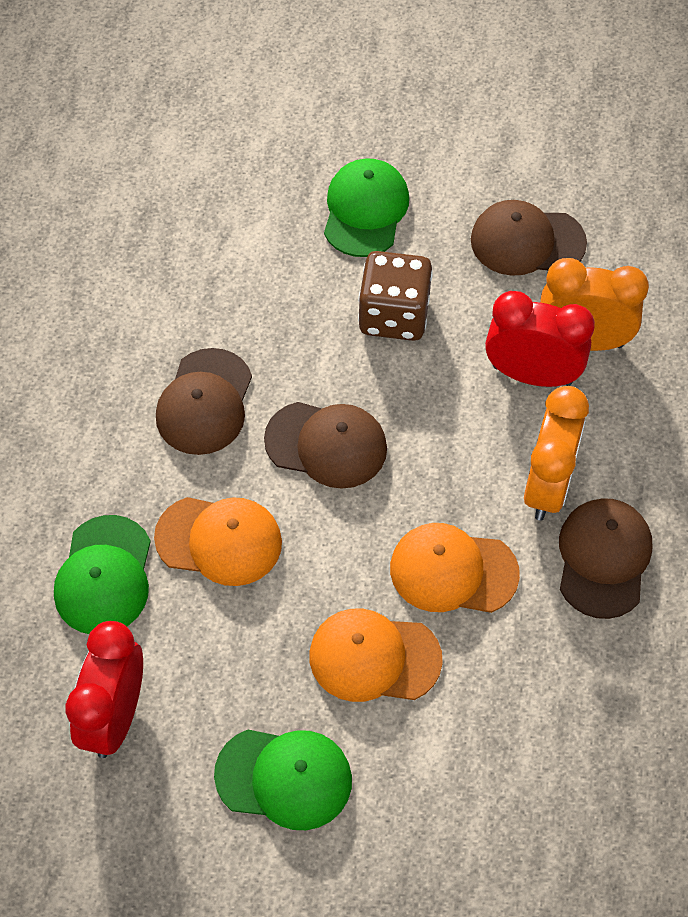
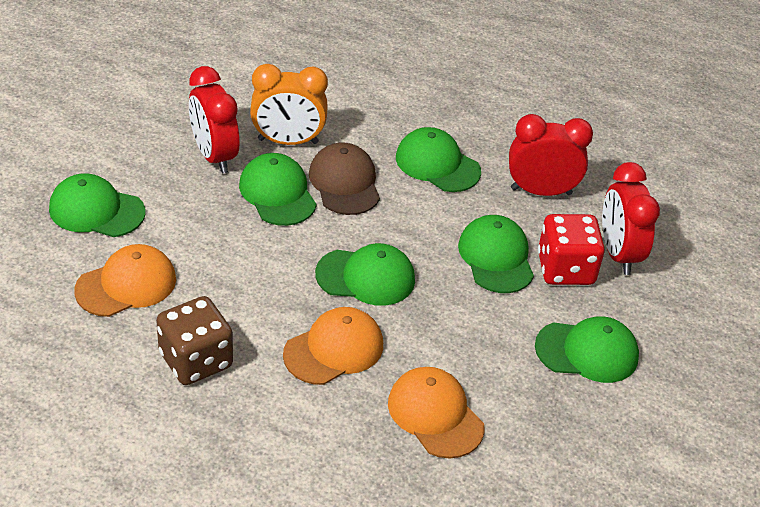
brown cap: [156,348,252,455] [264,402,387,489] [471,200,587,276] [559,498,653,619] = 4 -> [309,143,380,215] = 1
green cap: [54,515,151,634] [214,730,352,830] [324,158,409,257] = 3 -> [49,173,145,237] [239,153,317,226] [315,243,415,306] [396,127,481,192] [458,215,534,293] [535,316,639,383] = 6
orange clock: [524,386,589,521] [540,258,649,351] = 2 -> [250,64,328,145] = 1
red clock: [66,621,143,758] [485,291,595,387] = 2 -> [189,66,240,174] [509,114,593,196] [602,162,660,275] = 3
red dice: none = 0 -> [538,214,605,285] = 1

